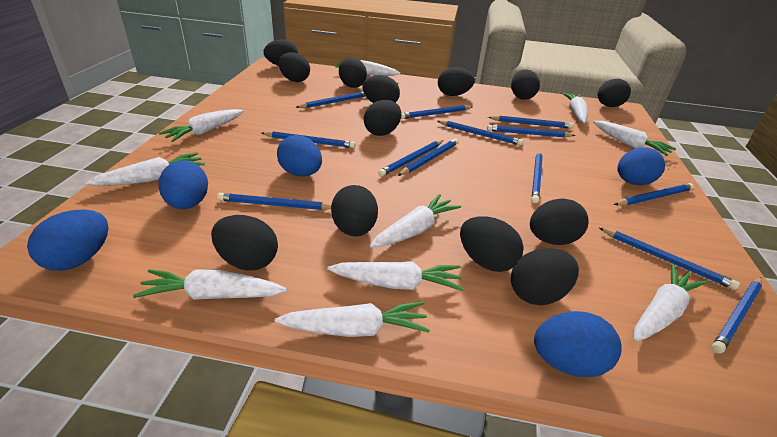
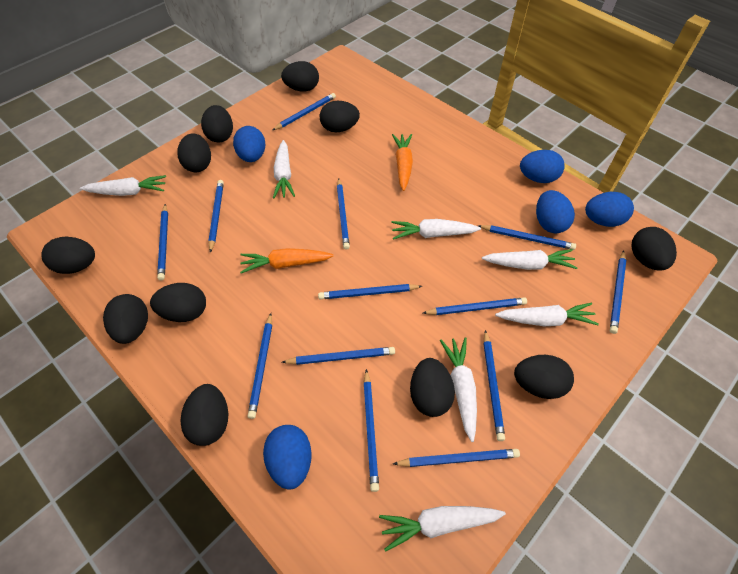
black egg: [211,215,278,271] [264,39,298,66] [279,52,310,82] [331,185,378,237] [339,57,367,88] [363,75,400,103] [364,100,401,136] [438,67,475,96] [460,216,524,272] [511,69,540,100] [511,248,579,306] [530,198,589,245] [597,79,631,107] = 13 -> [41,237,95,274] [103,294,148,344] [150,283,206,322] [177,133,211,172] [180,384,228,446] [201,105,233,142] [281,61,319,92] [320,101,360,132] [410,358,455,417] [514,355,574,399] [631,227,677,271] = 11
orange carrot: none = 0 -> [240,248,334,274] [392,134,413,191] = 2
white carrot: [85,152,205,186] [133,269,287,300] [159,109,244,142] [275,301,430,337] [327,261,464,291] [336,60,400,76] [370,194,461,247] [562,93,588,123] [593,121,676,156] [634,264,707,342] = 10 -> [80,175,166,196] [273,140,295,199] [379,506,506,552] [391,219,481,240] [440,337,477,442] [482,249,578,270] [495,303,599,326] = 7

